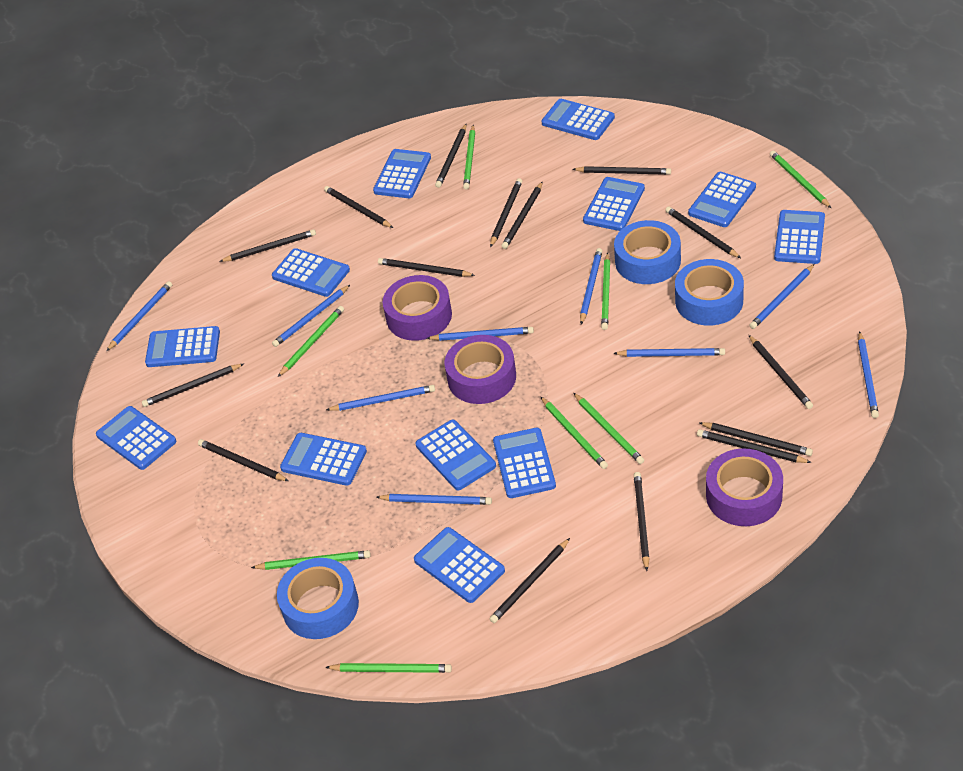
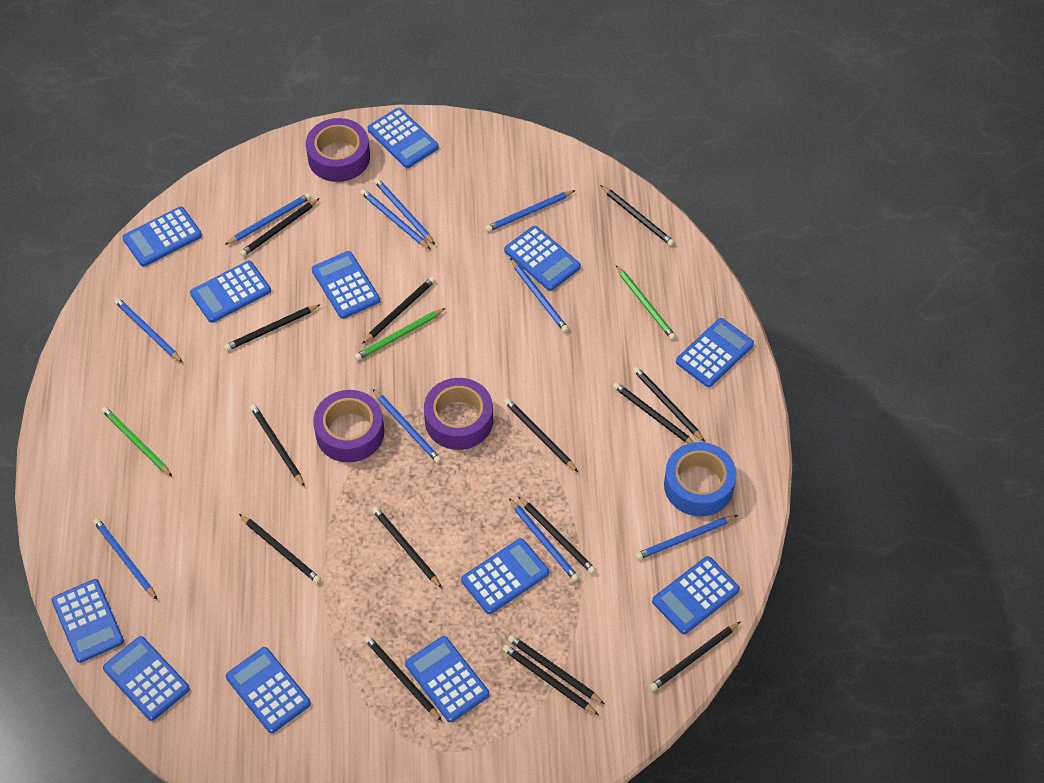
blue pencil: [106,281,172,351] [272,285,350,347] [326,385,435,411] [376,494,492,505] [426,327,534,341] [580,248,602,324] [613,348,725,357] [749,264,815,329] [858,331,879,418] = 9 -> [93,518,157,600] [114,298,183,363] [225,193,311,245] [360,189,430,249] [373,389,442,463] [374,178,435,244] [486,190,576,232] [509,498,579,582] [510,258,569,332] [636,515,738,560] = 10
blue tape: [277,558,359,639] [614,220,681,284] [675,259,744,325] = 3 -> [664,442,736,516] = 1
green pencil: [251,550,371,570] [278,306,344,377] [325,663,452,673] [463,125,475,190] [540,396,608,469] [574,393,644,464] [601,252,610,330] [770,151,831,208] = 8 -> [102,407,172,476] [355,308,446,360] [616,265,676,340] = 3

